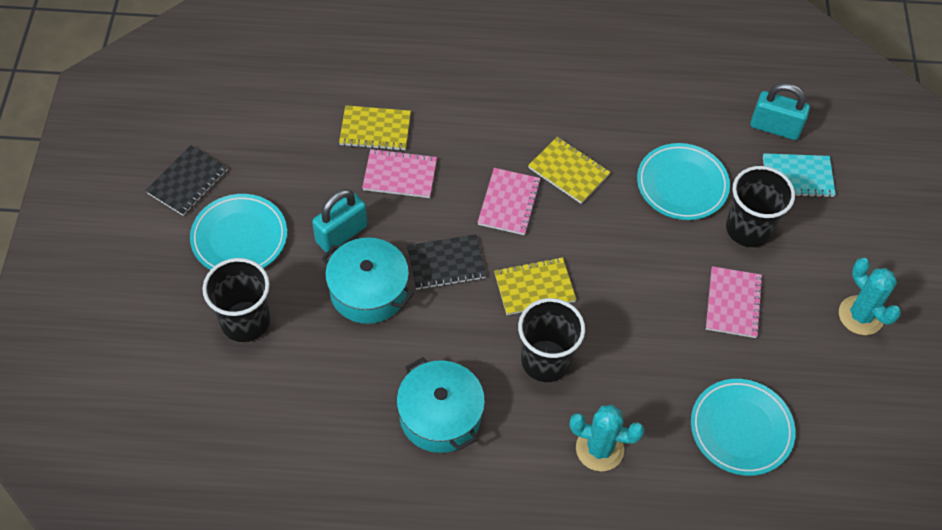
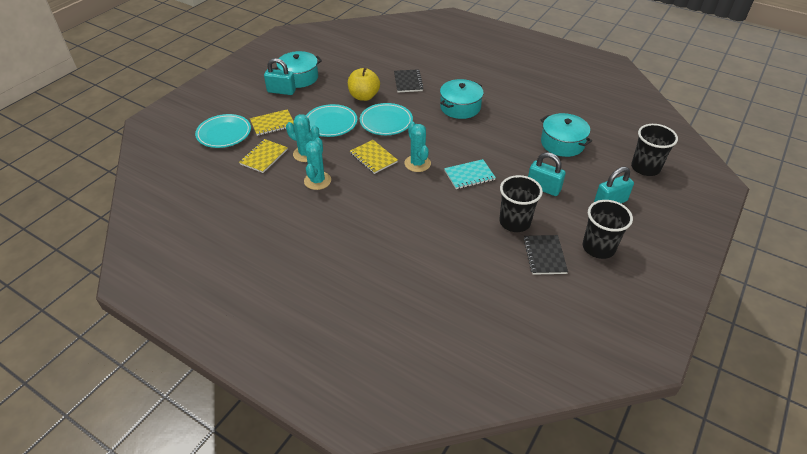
pink notebook: [362,149,437,198] [477,168,541,235] [706,266,763,338] = 3 -> none = 0
turquoise cactus: [570,405,644,471] [839,258,901,335] = 2 -> [286,114,319,162] [304,137,331,190] [405,122,431,172] = 3
turquoise padlock: [312,189,367,253] [750,83,810,140] = 2 -> [264,58,296,95] [528,152,566,196] [594,167,634,203] = 3
turquoise pot: [321,238,414,324] [397,357,485,453] = 2 -> [273,51,322,88] [440,79,484,119] [541,113,592,157] = 3
yellow apple: none = 0 -> [348,68,380,101] = 1

